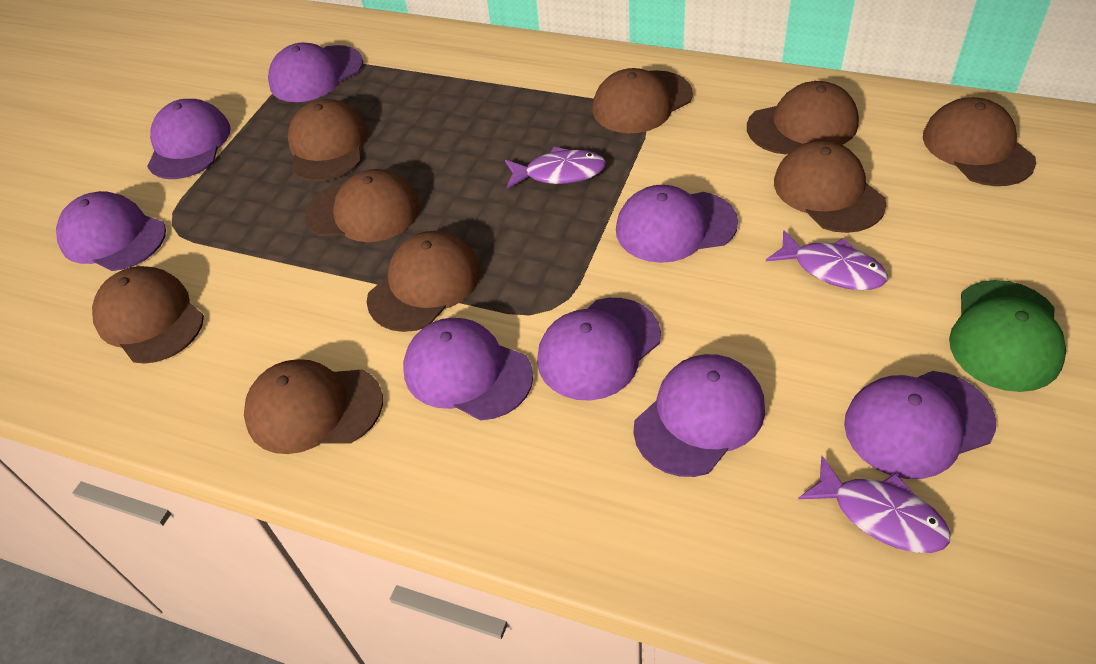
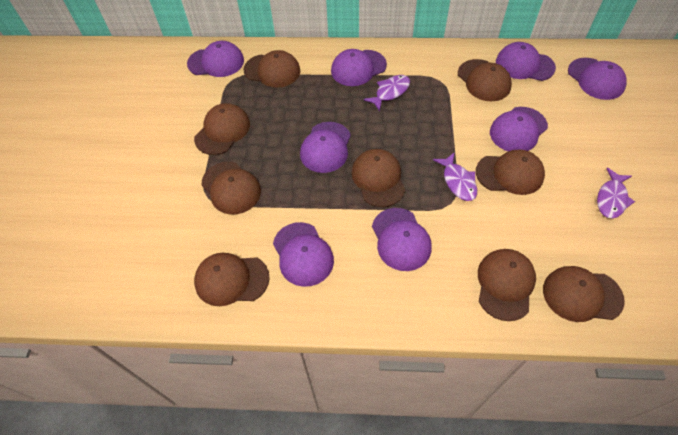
green cap: [949,280,1066,392] = 1 -> none = 0

